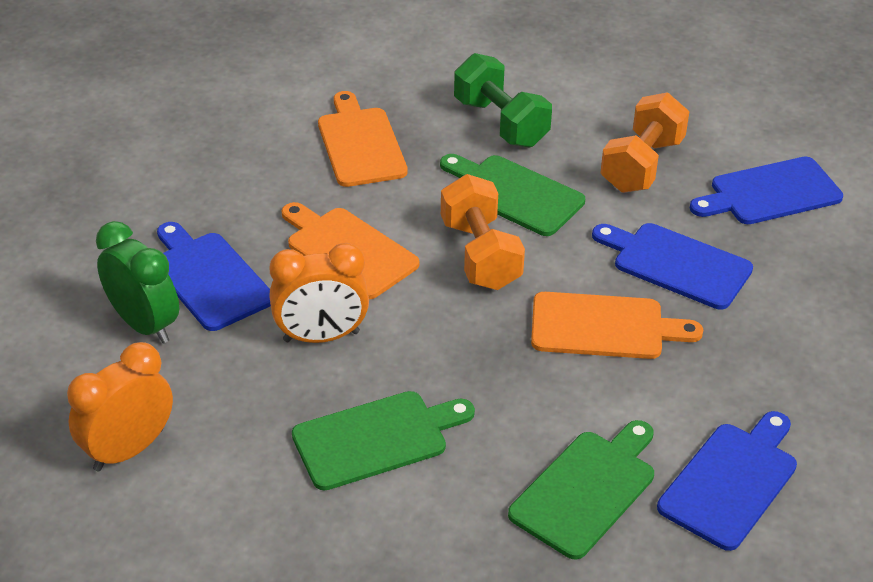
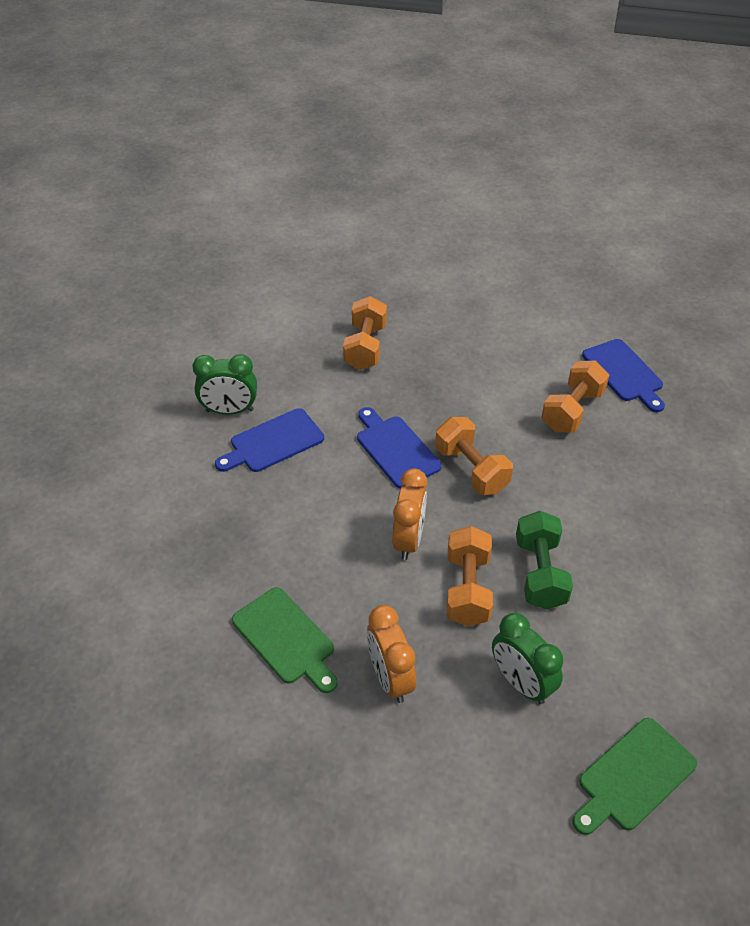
blue cutting board: [157,222,271,331] [592,223,753,310] [657,411,797,551] [690,157,843,224] = 4 -> [215,408,324,472] [357,407,441,489] [582,339,665,412] = 3
green clock: [96,221,179,344] = 1 -> [192,354,257,415] [492,613,563,704] = 2
green cutting board: [292,391,475,491] [440,154,585,236] [508,420,654,560] = 3 -> [232,587,338,693] [572,718,697,835] = 2
orange cutting board: [281,202,419,299] [318,91,408,187] [531,292,703,359] = 3 -> none = 0
orange dumbbell: [441,174,525,290] [600,92,689,193] = 2 -> [343,296,387,370] [435,417,513,495] [447,526,493,626] [541,361,609,432] = 4

